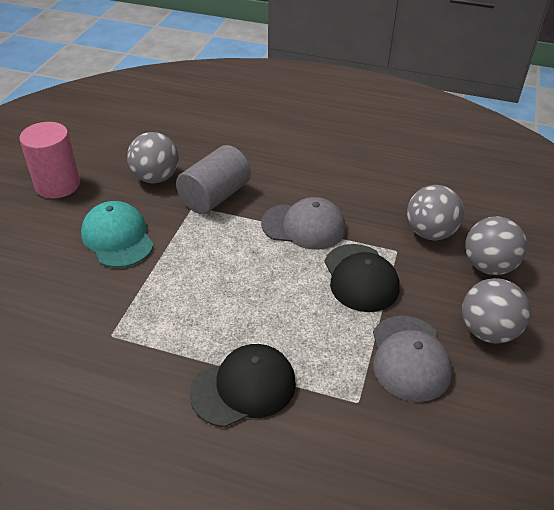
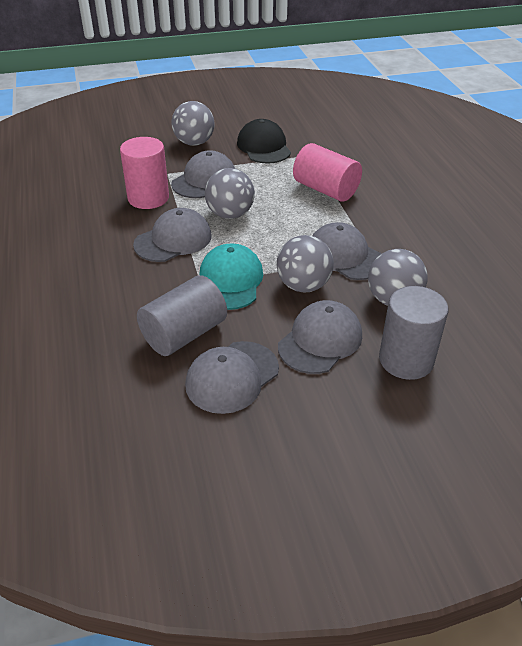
black cap: [190,344,296,427] [324,244,400,312] = 2 -> [237,119,291,164] = 1
grey cap: [261,197,346,250] [373,316,452,402] = 2 -> [133,208,212,262] [171,150,235,198] [185,341,279,414] [278,300,362,374] [312,222,382,280] = 5
grey cylinder: [176,145,251,214] = 1 -> [137,275,227,356] [379,286,449,380] = 2
pink cylinder: [20,122,80,198] = 1 -> [120,137,169,209] [293,143,362,202] = 2

